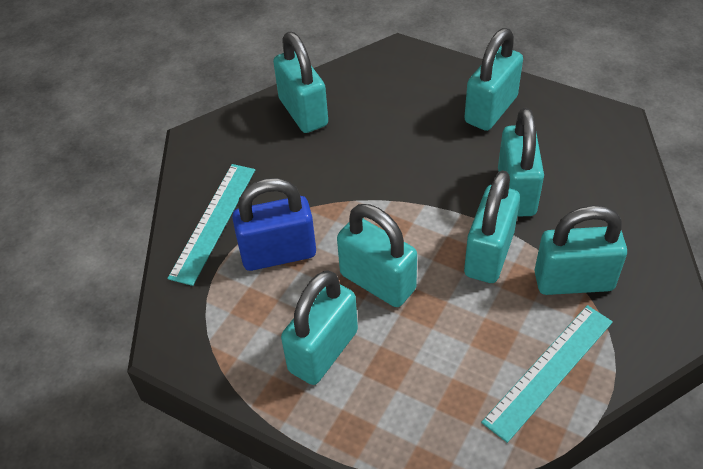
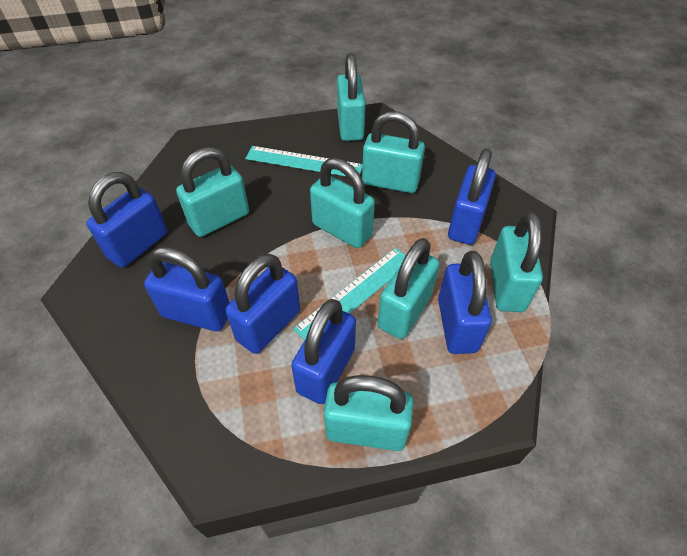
blue padlock: [232,178,316,271] = 1 -> [86,172,168,268] [144,247,230,331] [226,254,300,354] [291,299,356,404] [438,251,492,354] [448,149,496,245] = 6

